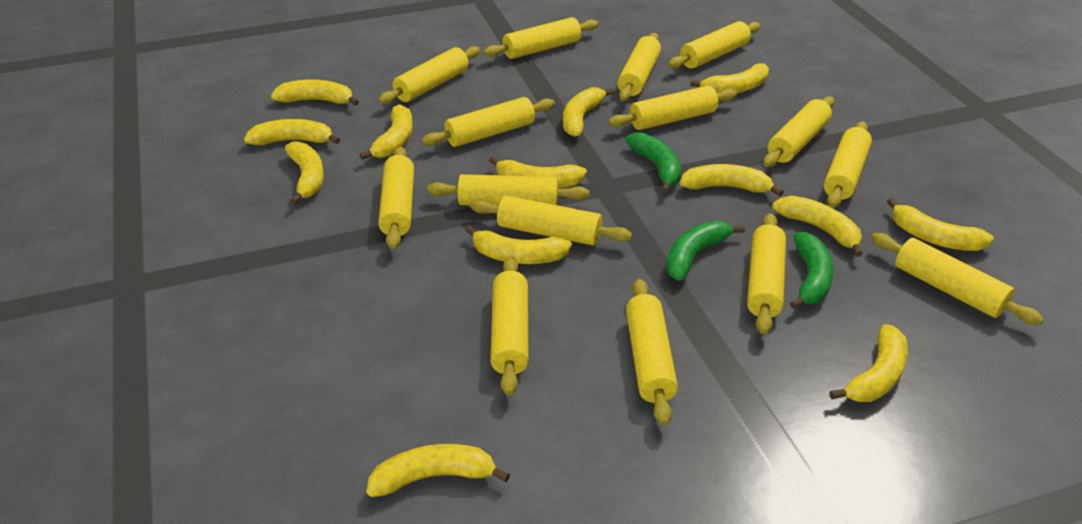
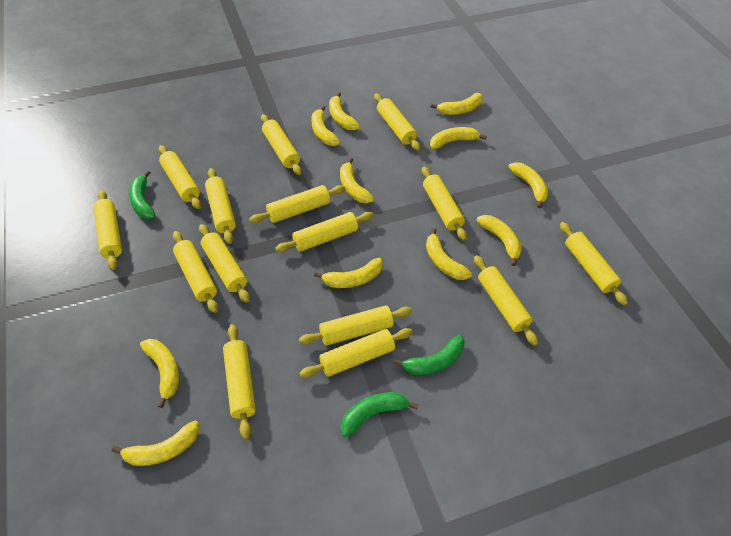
yellow banana: [244,119,340,145] [271,80,359,106] [285,141,324,204] [360,104,413,160] [367,444,510,497] [465,225,572,264] [489,156,587,188] [563,87,615,137] [680,164,784,196] [690,64,769,93] [772,196,863,257] [829,324,908,402] [887,198,994,251] = 13 -> [112,421,199,466] [140,339,179,408] [312,106,340,146] [314,258,383,288] [329,92,360,130] [340,158,374,203] [426,228,472,280] [430,127,487,149] [431,93,483,115] [476,215,522,266] [508,162,548,208] = 11

